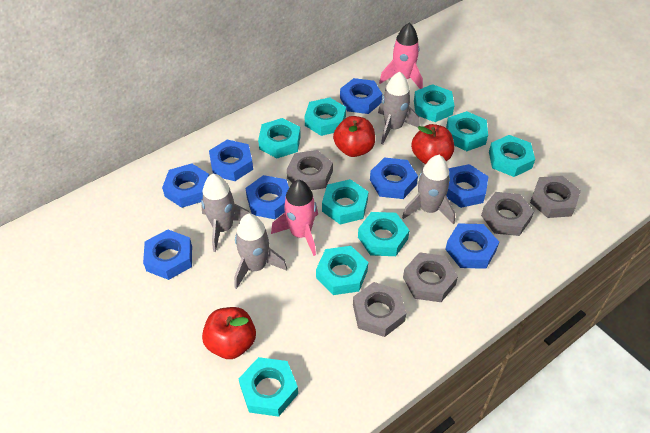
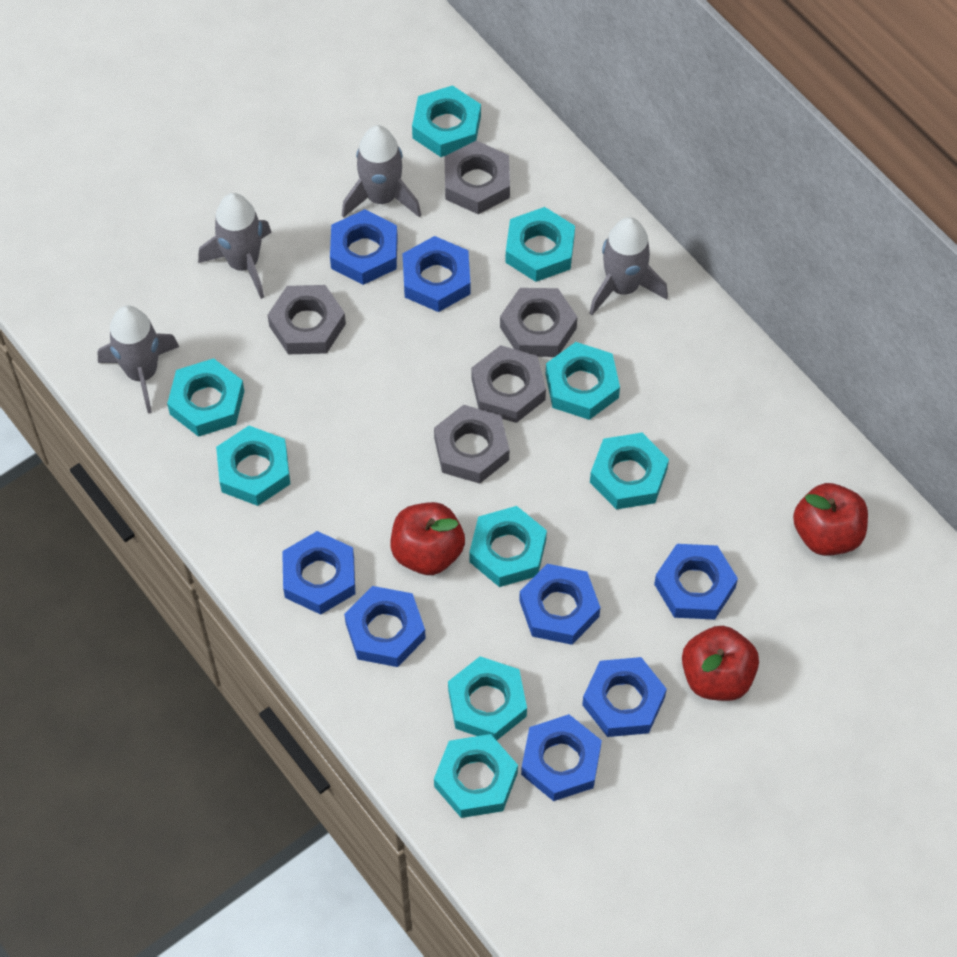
pink rocket: [271,180,318,256] [379,23,423,89] = 2 -> none = 0

